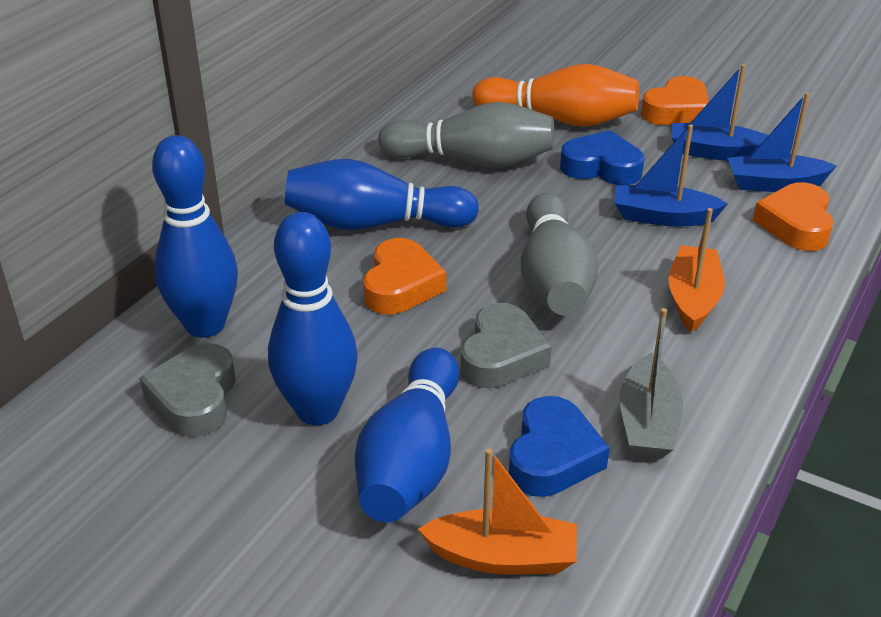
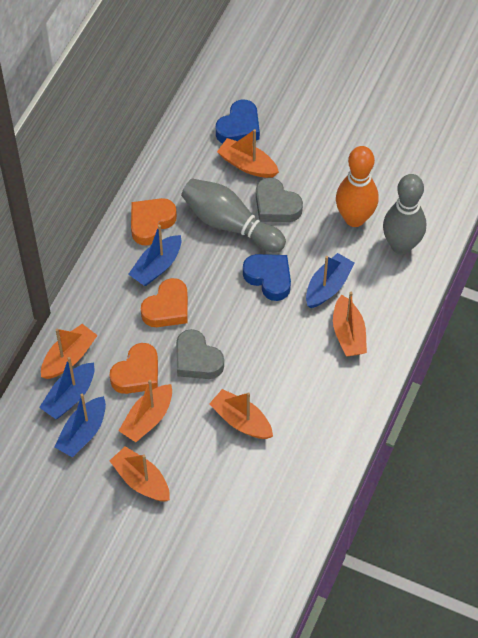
blue boat: [615,124,728,227] [672,64,768,161] [727,93,836,192] = 3 -> [39,357,94,419] [54,394,106,457] [128,225,181,286] [306,253,355,308] = 4
blue bowling pin: [152,135,238,338] [268,212,358,425] [285,159,479,230] [355,348,459,522] = 4 -> none = 0
grey boat: [620,308,683,459] = 1 -> none = 0
orange boat: [418,448,577,575] [668,208,725,332] = 2 -> [41,324,98,379] [110,447,170,502] [119,380,172,442] [209,389,273,439] [217,129,279,178] [333,292,367,356] = 6

